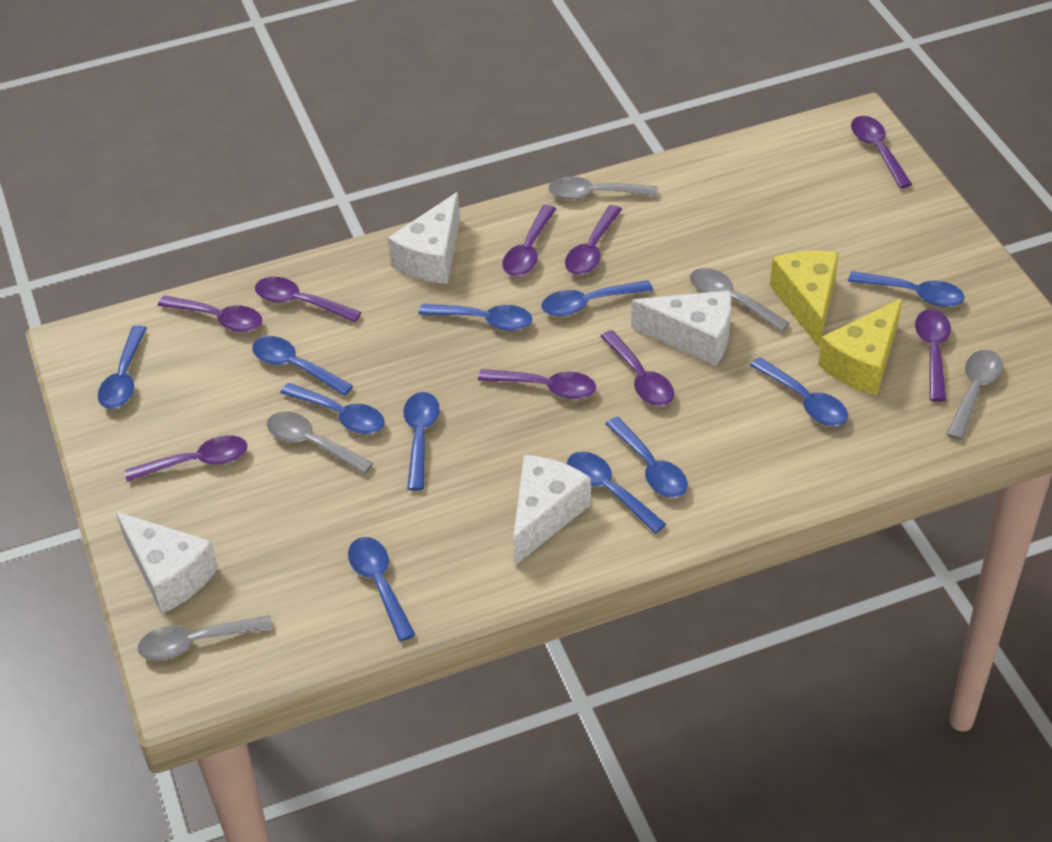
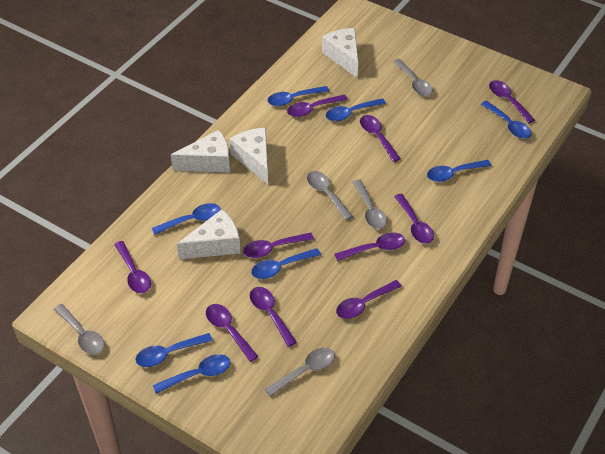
blue spoon: [98,325,147,409] [252,336,353,396] [280,383,385,434] [348,537,416,641] [403,392,440,491] [419,304,532,331] [541,280,653,316] [567,452,666,534] [605,417,688,498] [750,357,848,426] [848,271,964,307] = 11 -> [135,333,213,367] [152,203,221,235] [153,354,230,394] [251,248,321,279] [268,86,329,106] [326,98,386,121] [427,160,491,182] [481,101,532,139] = 8
purple spoon: [125,435,247,482] [158,295,262,332] [255,277,361,322] [478,369,596,399] [503,205,556,276] [565,205,622,275] [600,330,674,406] [851,116,912,188] [915,309,951,402] = 9 -> [114,241,151,293] [206,304,259,362] [243,233,314,258] [250,287,297,347] [287,94,348,117] [335,233,405,261] [336,280,402,319] [360,115,400,162] [394,194,434,244] [489,80,535,123] = 10
yellow cheese: [770,250,839,347] [818,298,902,395] = 2 -> none = 0

